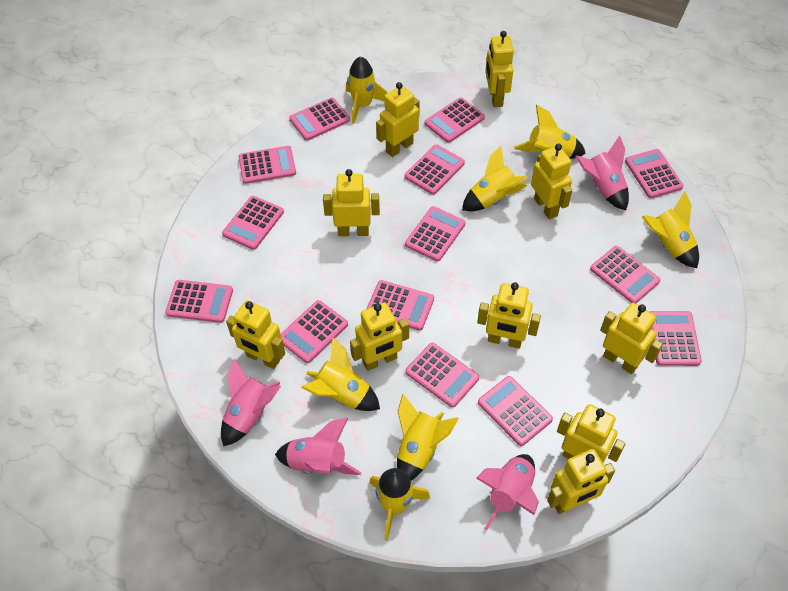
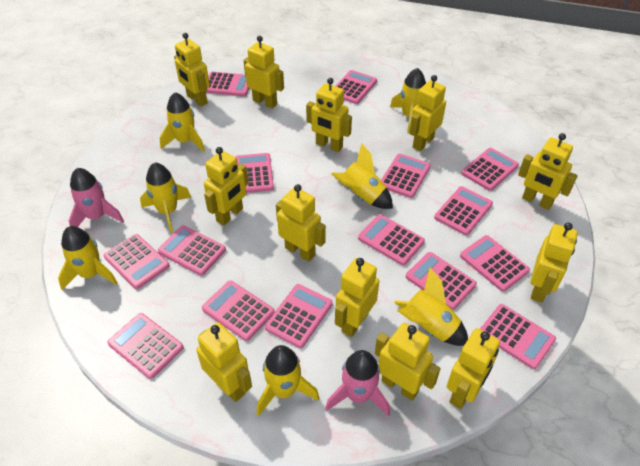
pink calculator: [165,280,233,323] [222,196,284,250] [238,146,296,184] [281,300,348,363] [289,97,350,141] [366,280,434,331] [404,145,465,195] [405,206,465,262] [405,343,479,407] [425,97,485,143] [478,376,553,446] [590,246,660,303] [625,149,684,198] [650,311,702,366] = 14 -> [104,234,170,289] [108,313,184,379] [158,225,226,276] [202,280,275,341] [206,72,249,96] [235,153,274,193] [265,284,333,348] [336,70,377,104] [358,214,425,265] [381,154,431,198] [406,252,477,310] [434,186,493,235] [460,235,530,292] [461,148,519,191] [480,304,556,369] = 15
pink rocket: [221,358,281,446] [275,418,362,475] [476,454,539,530] [575,135,629,210] = 4 -> [69,168,124,227] [325,350,390,417] = 2
yellow robot: [226,300,285,369] [323,169,380,236] [350,302,409,371] [376,82,420,157] [477,282,541,349] [485,31,514,107] [531,144,572,219] [547,449,615,514] [557,404,626,463] [600,303,663,374] = 10 -> [174,33,210,107] [196,322,252,402] [204,147,248,225] [244,36,284,109] [276,184,326,262] [306,78,352,152] [335,258,379,337] [375,323,440,401] [409,75,446,151] [447,328,500,409] [518,133,578,210] [531,223,578,303] = 12

